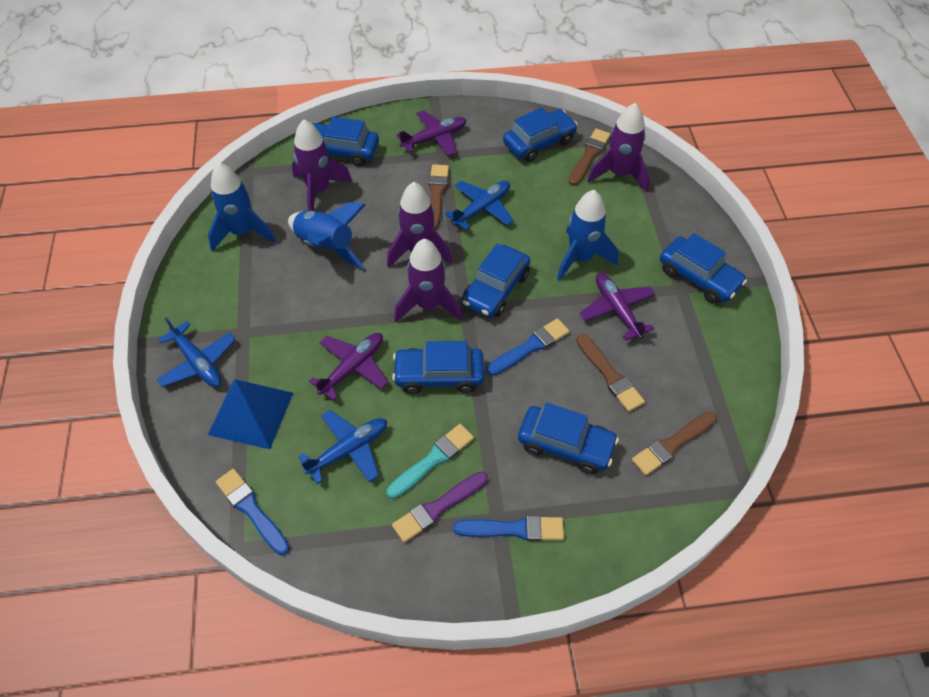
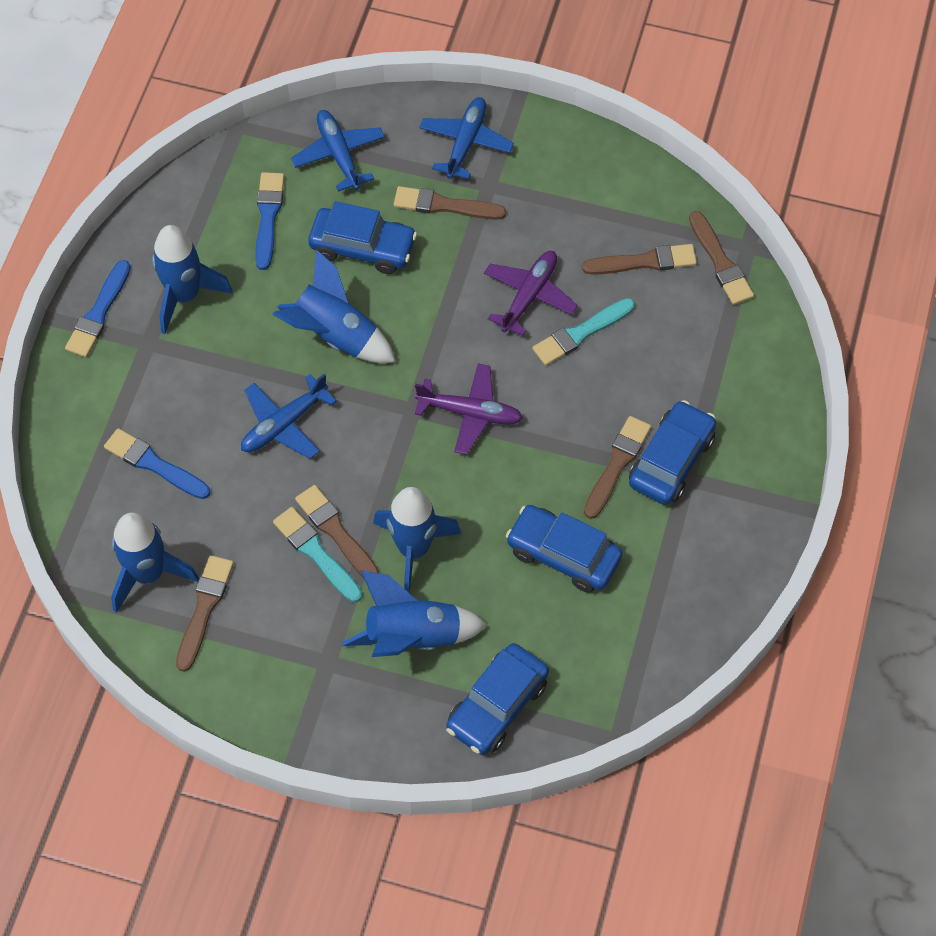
blue car: [312,117,379,166] [392,341,484,394] [462,244,530,318] [503,108,578,162] [518,403,619,474] [660,233,747,304] = 6 -> [308,201,417,274] [446,643,549,755] [506,505,622,593] [629,400,716,505] = 4
blue pyramid: [208,379,293,449] = 1 -> none = 0
blue rocket: [208,163,276,251] [288,202,365,269] [557,190,618,281] = 3 -> [111,513,199,613] [152,225,233,334] [272,249,396,363] [342,570,487,657] [373,487,461,593] = 5
brown brush: [429,164,449,229] [569,129,611,186] [576,334,645,412] [632,411,717,476] = 4 -> [176,555,234,672] [295,485,379,578] [394,186,506,220] [582,244,697,275] [584,416,651,519] [689,211,754,305] = 6
purple brush: [392,472,488,543] = 1 -> none = 0
purple plane: [309,333,388,401] [397,110,466,156] [579,273,655,341] = 3 -> [415,363,523,455] [484,251,578,336] = 2
purple rocket: [292,119,352,211] [387,182,452,268] [394,239,463,322] [587,103,650,192] = 4 -> none = 0
turquoise brush: [387,424,474,499] = 1 -> [273,507,362,602] [532,298,635,366] = 2

